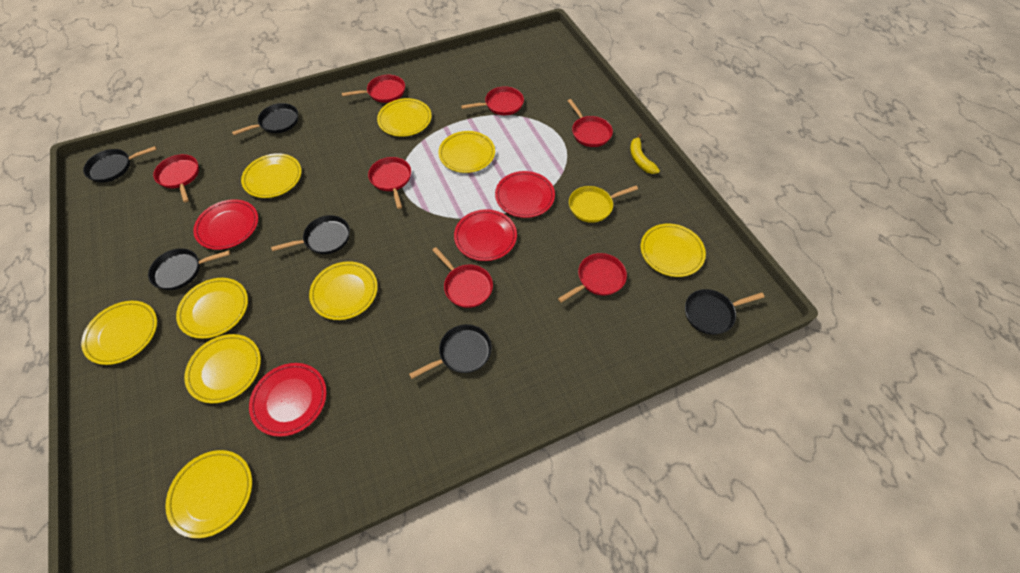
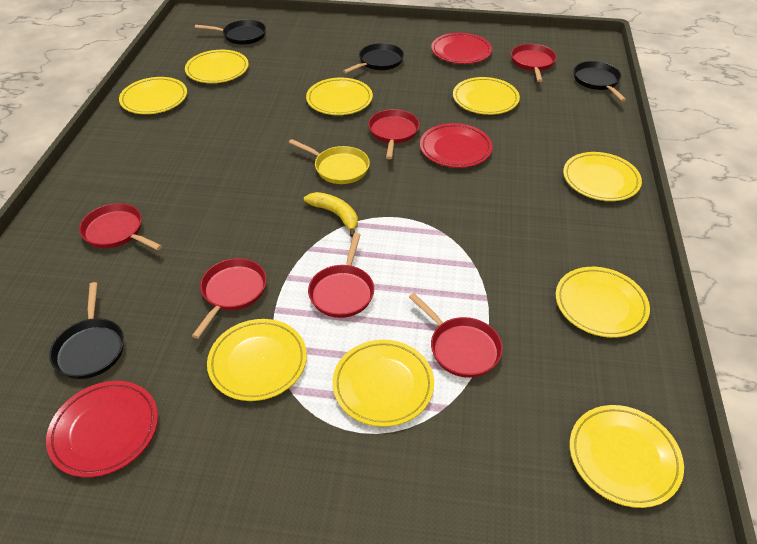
black pan: [83,146,157,183] [148,248,230,290] [232,103,298,135] [271,215,350,254] [409,324,492,379] [685,289,765,335] = 6 -> [49,282,124,379] [195,20,266,45] [343,43,404,74] [574,61,626,102] = 4
red pan: [153,154,199,203] [342,75,405,103] [368,157,411,209] [432,247,493,308] [461,86,524,115] [558,253,627,303] [568,99,613,147] = 7 -> [79,203,162,250] [192,258,266,339] [308,233,374,318] [368,109,420,159] [409,293,503,378] [511,44,557,82] = 6
red plate: [193,199,258,250] [249,363,327,437] [454,209,517,261] [495,171,555,218] = 4 -> [46,381,158,477] [420,123,493,168] [431,33,492,64] = 3

